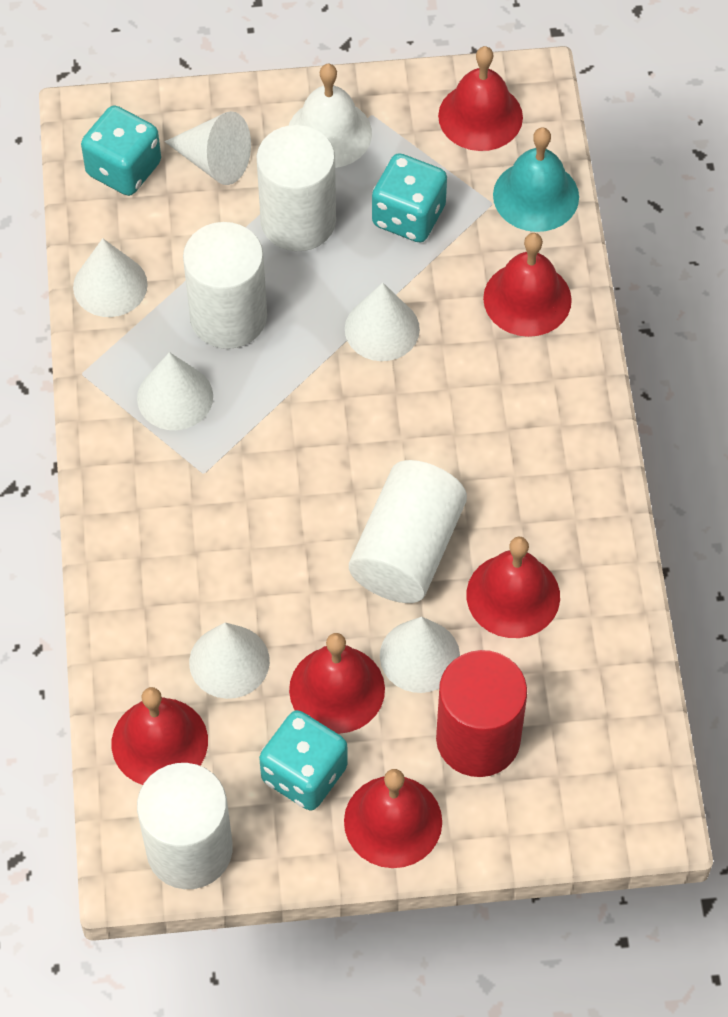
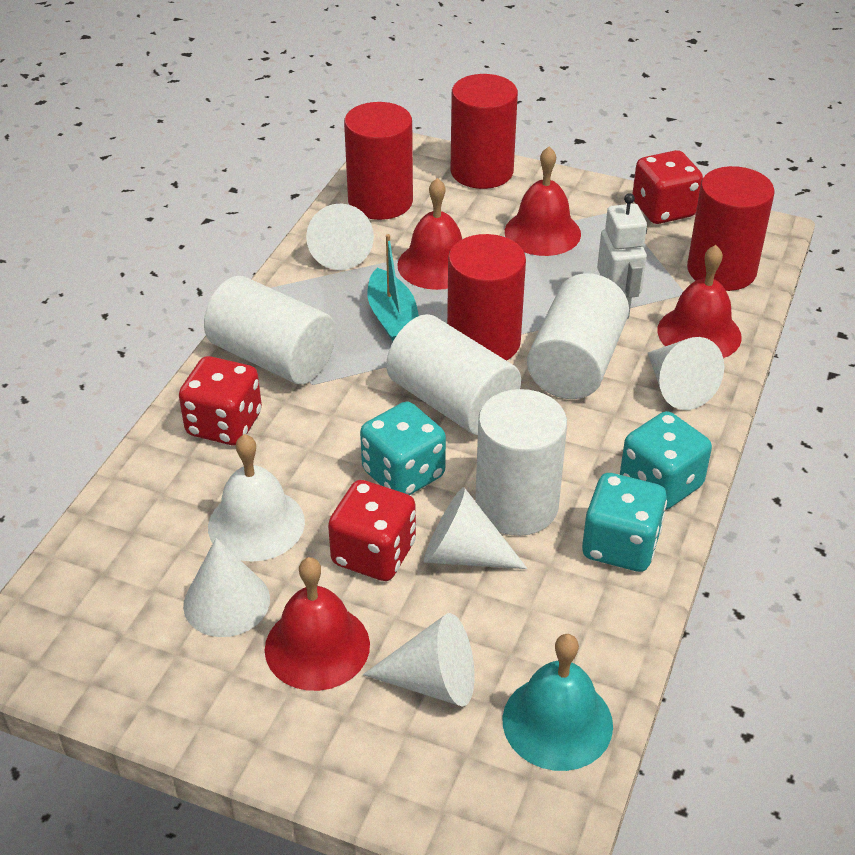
red bell: [112,687,208,785] [289,633,385,734] [344,769,442,868] [438,46,523,151] [466,537,560,638] [483,233,572,337] = 6 -> [265,557,370,691] [397,178,462,290] [505,147,581,256] [657,245,742,358] = 4
red cylinder: [436,650,527,777] = 1 -> [344,102,413,220] [447,234,526,361] [451,74,518,189] [687,166,775,291] = 4
red dice: none = 0 -> [179,356,262,445] [328,480,416,581] [632,150,703,224] = 3
turquoise boat: none = 0 -> [368,234,419,341] = 1
white cone: [73,238,148,317] [137,352,213,430] [165,111,251,185] [189,622,270,699] [345,283,420,361] [380,617,460,693] = 6 -> [183,538,270,637] [306,203,374,270] [363,613,474,706] [424,487,528,569] [648,337,724,410] = 5
white robot: none = 0 -> [597,193,647,319] = 1

